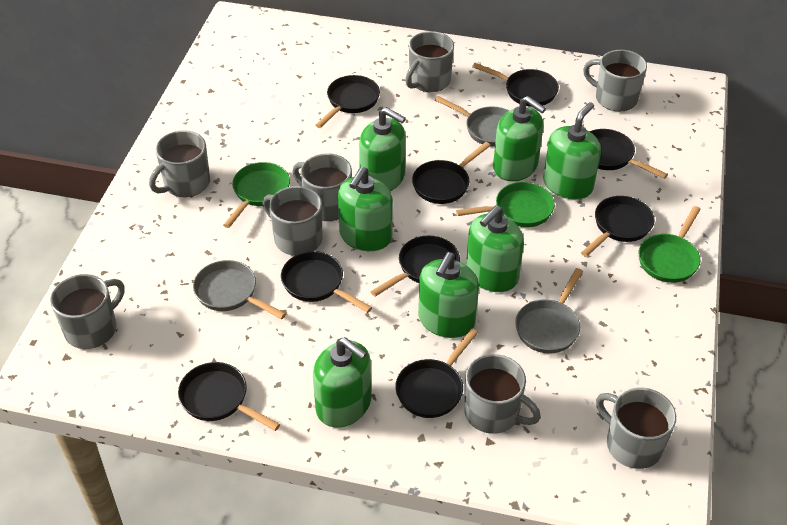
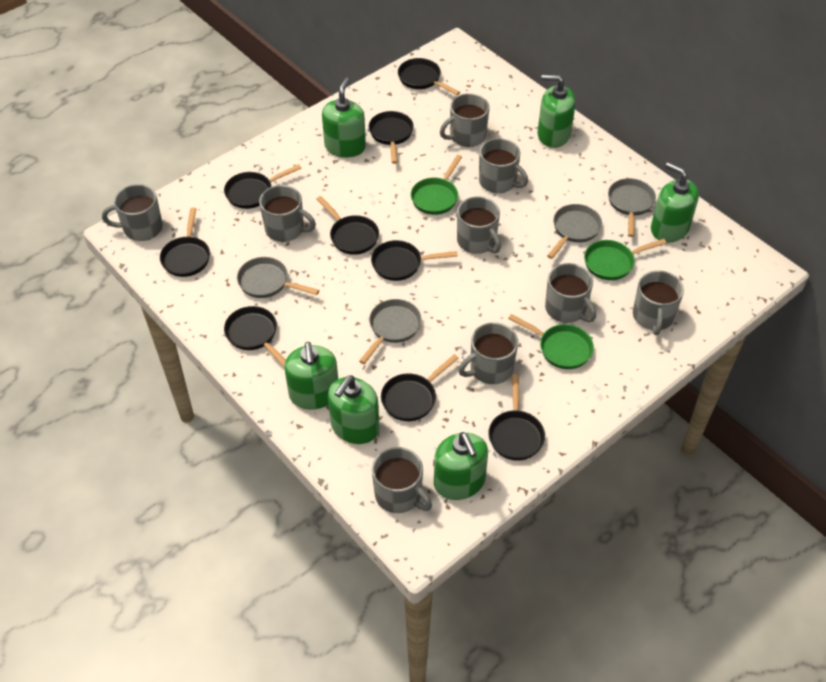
green soap dispenser: [313,337,371,427] [338,167,393,251] [359,107,406,191] [418,252,479,338] [466,206,524,292] [493,96,546,181] [543,102,601,200] = 7 -> [284,342,338,410] [322,78,366,158] [328,375,379,444] [434,432,488,500] [537,75,576,148] [651,162,699,242] = 6
grey mug: [50,274,125,349] [149,130,210,197] [262,186,322,256] [293,153,352,221] [405,31,454,92] [464,354,541,434] [583,50,647,112] [596,388,676,469] = 8 -> [102,184,163,241] [259,185,316,242] [372,447,432,513] [440,93,490,147] [457,197,501,254] [459,322,518,384] [479,138,528,193] [545,263,596,323] [633,270,684,335] = 9
grey pan: [193,260,286,319] [435,96,509,147] [515,268,583,354] = 3 -> [237,257,319,298] [359,299,422,364] [547,204,602,259] [608,178,656,237] = 4

